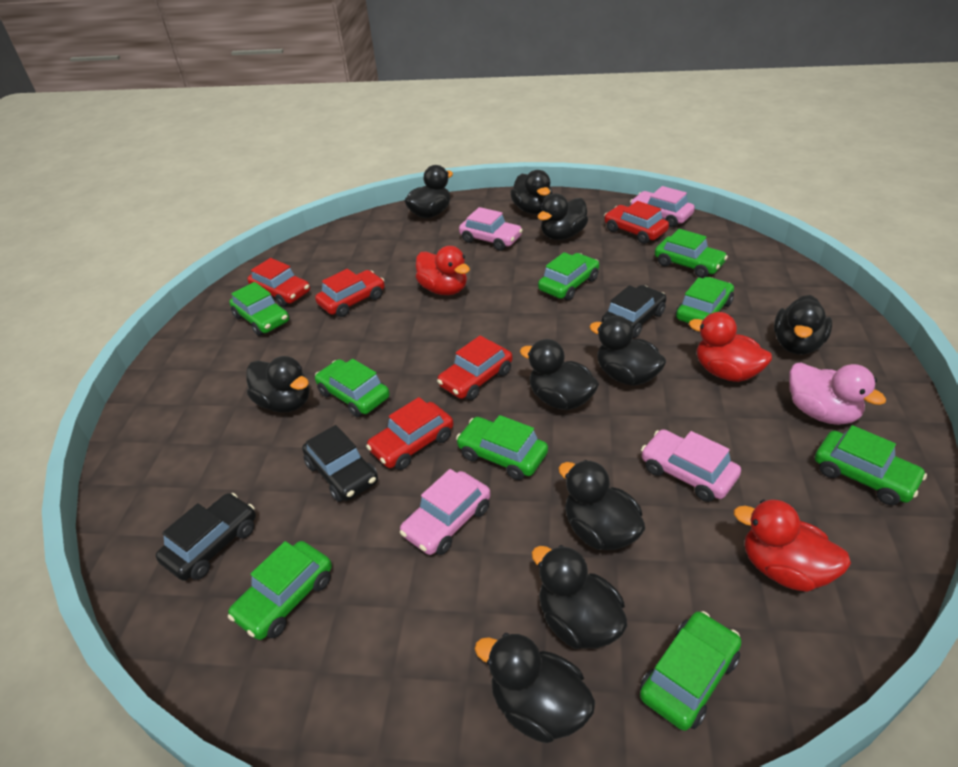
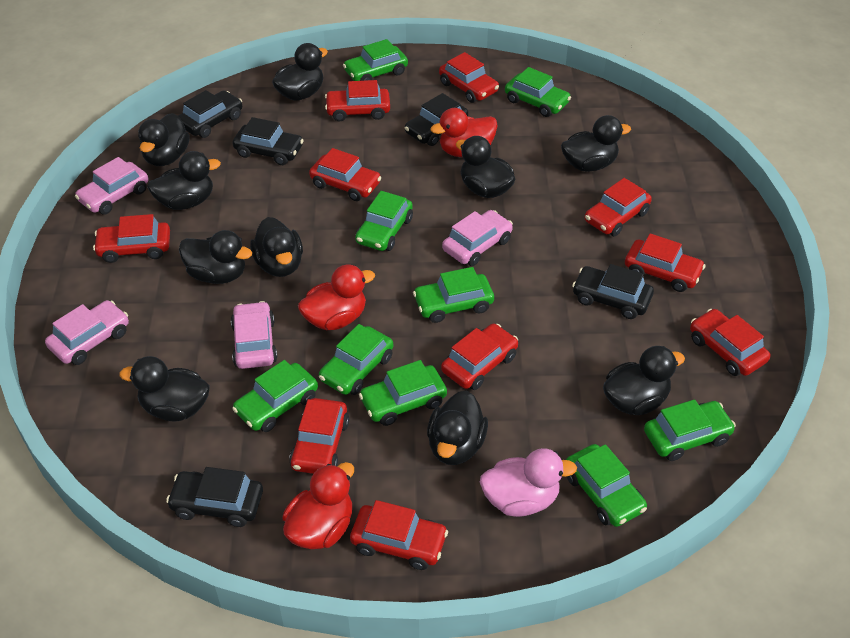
black car: [156,493,256,581] [302,425,378,502] [602,285,667,338] = 3 -> [166,467,263,527] [179,90,242,138] [233,117,304,165] [405,93,468,146] [572,264,654,319] = 5
red car: [247,258,310,307] [315,269,385,317] [366,397,453,470] [437,335,513,400] [604,201,669,244] = 5 -> [93,214,170,263] [289,398,349,474] [309,148,381,201] [325,80,390,121] [350,500,448,570] [439,52,499,103] [441,324,518,390] [585,178,652,236] [625,233,705,292] [690,309,770,376] = 10

